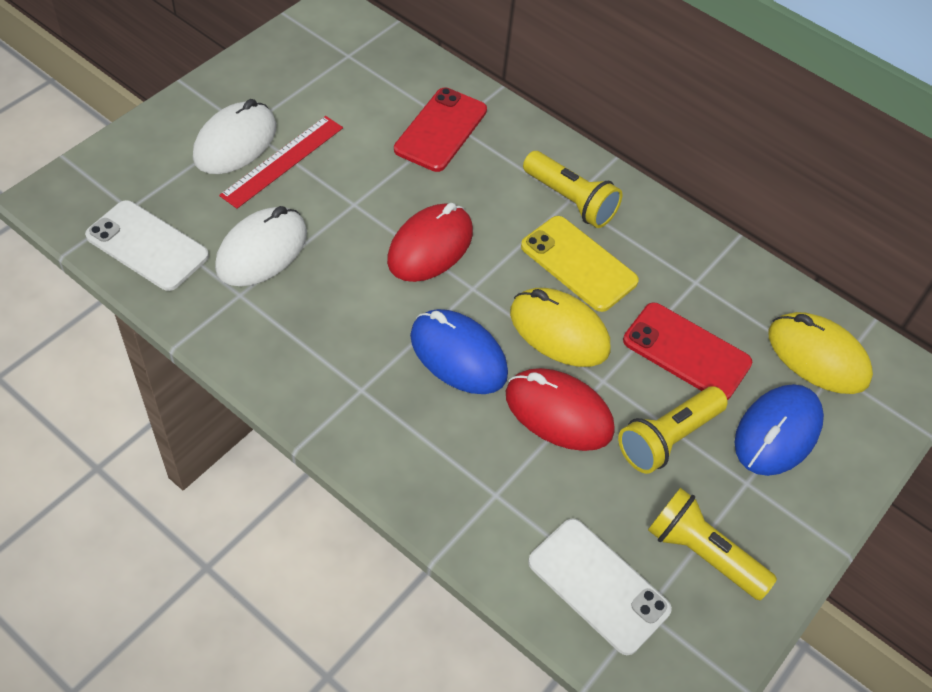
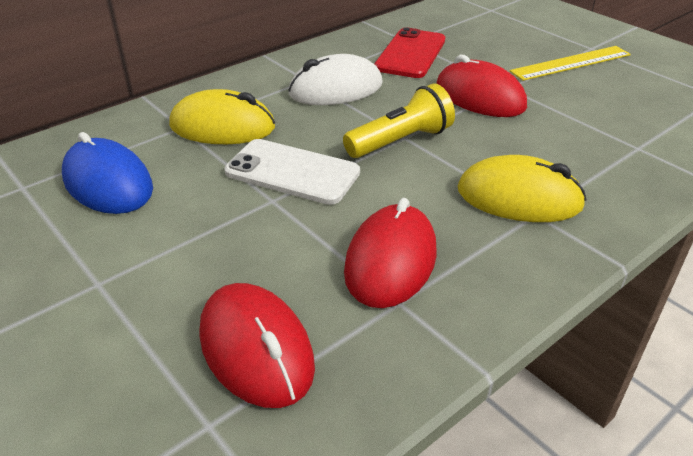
blue mouse: [410,309,508,394] [735,384,824,476] = 2 -> [62,132,153,214] = 1
red mouse: [387,203,473,282] [506,368,615,451] = 2 -> [200,283,315,408] [344,198,437,308] [436,55,527,117] = 3
red phone: [394,88,487,172] [623,302,752,400] = 2 -> [374,27,445,78] = 1
red ruler: [219,116,343,209] = 1 -> none = 0
white mouse: [193,99,276,174] [215,206,307,287] = 2 -> [288,54,383,105] = 1
white phone: [85,200,209,291] [528,519,672,655] = 2 -> [224,139,360,205] = 1
yellow flashlight: [523,151,622,228] [618,386,728,474] [648,488,777,600] = 3 -> [343,83,455,158] = 1
yellow phone: [521,216,639,312] = 1 -> none = 0
yellow ruler: none = 0 -> [510,46,631,81] = 1

